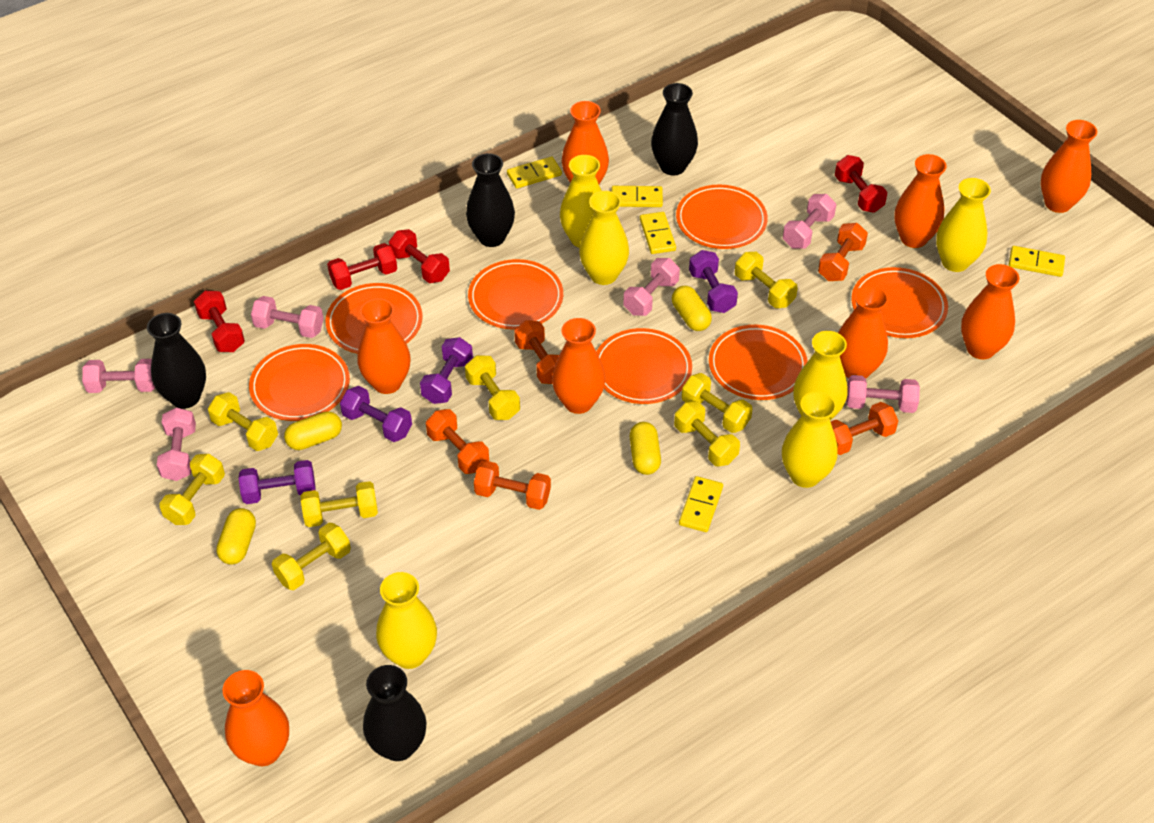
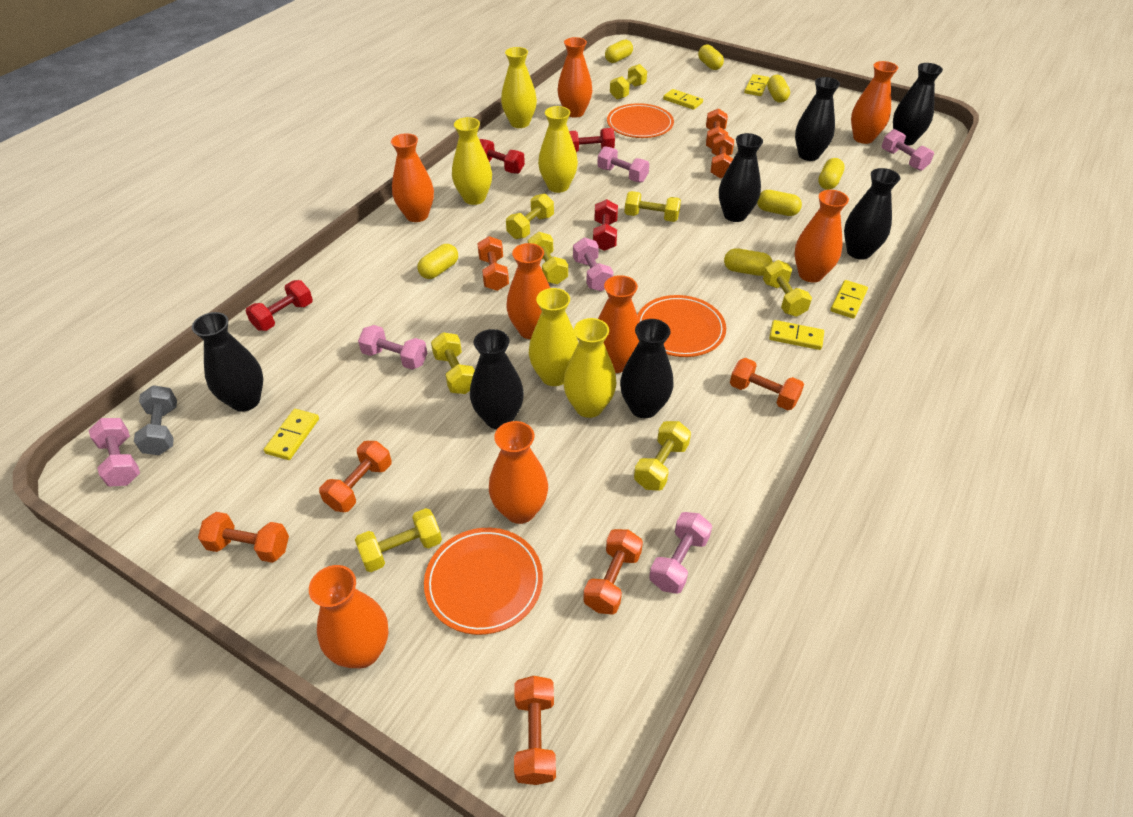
black vase: [147,313,206,409] [363,665,427,761] [466,153,515,247] [651,83,698,176] = 4 -> [192,312,263,412] [470,329,524,429] [620,319,674,418] [719,133,763,222] [795,77,840,161] [844,168,900,260] [893,63,943,145] = 7
grey dumbbell: none = 0 -> [134,385,177,455] = 1
orange dumbbell: [426,409,489,474] [474,461,551,510] [514,320,559,384] [818,223,868,281] [831,402,898,455] = 5 -> [198,512,289,563] [319,441,391,512] [477,236,509,291] [514,676,556,785] [583,529,643,615] [706,108,728,149] [711,133,734,179] [730,358,804,410] = 8
orange plate: [249,344,350,421] [325,283,423,354] [468,259,563,330] [596,328,692,404] [676,185,768,249] [709,325,808,400] [851,267,948,338] = 7 -> [424,528,543,635] [607,103,674,138] [637,295,726,357] = 3
purple dumbbell: [239,460,315,504] [340,386,412,442] [420,337,473,404] [689,250,738,313] = 4 -> none = 0
yellow capsule: [216,508,256,565] [284,411,342,450] [630,422,661,475] [672,286,712,331] = 4 -> [418,244,458,279] [605,39,633,63] [698,45,724,70] [724,248,773,276] [757,190,802,216] [767,75,790,103] [818,158,845,190] = 7
yellow vase: [376,572,437,669] [560,155,602,248] [579,191,629,285] [782,391,838,488] [793,331,848,420] [936,178,991,272] = 6 -> [452,117,492,205] [501,47,537,128] [529,288,578,386] [538,106,578,193] [563,318,617,418] = 5

